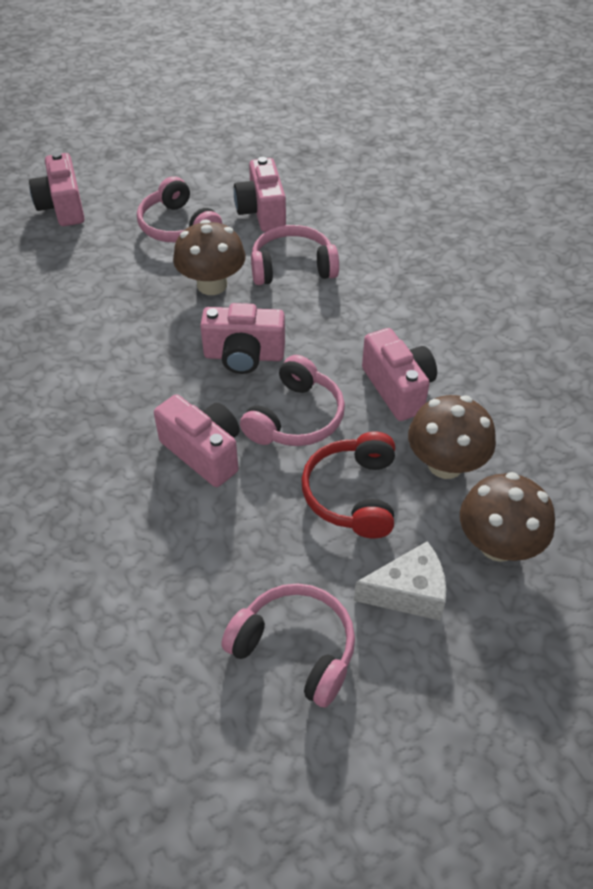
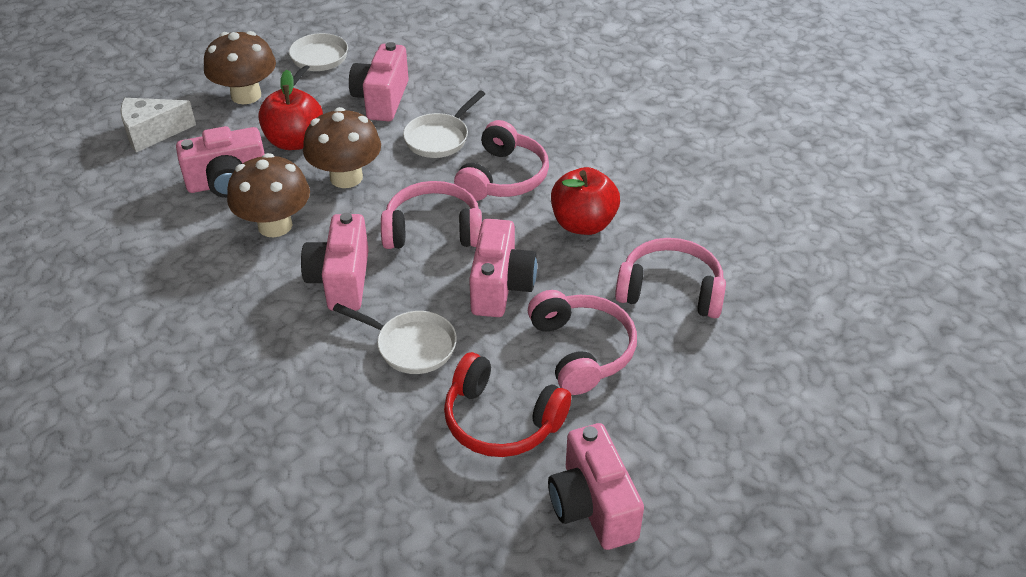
red apple: none = 0 -> [258,70,323,150] [551,167,620,235] = 2
white pan: none = 0 -> [289,33,348,85] [333,303,457,374] [403,91,485,158] = 3

